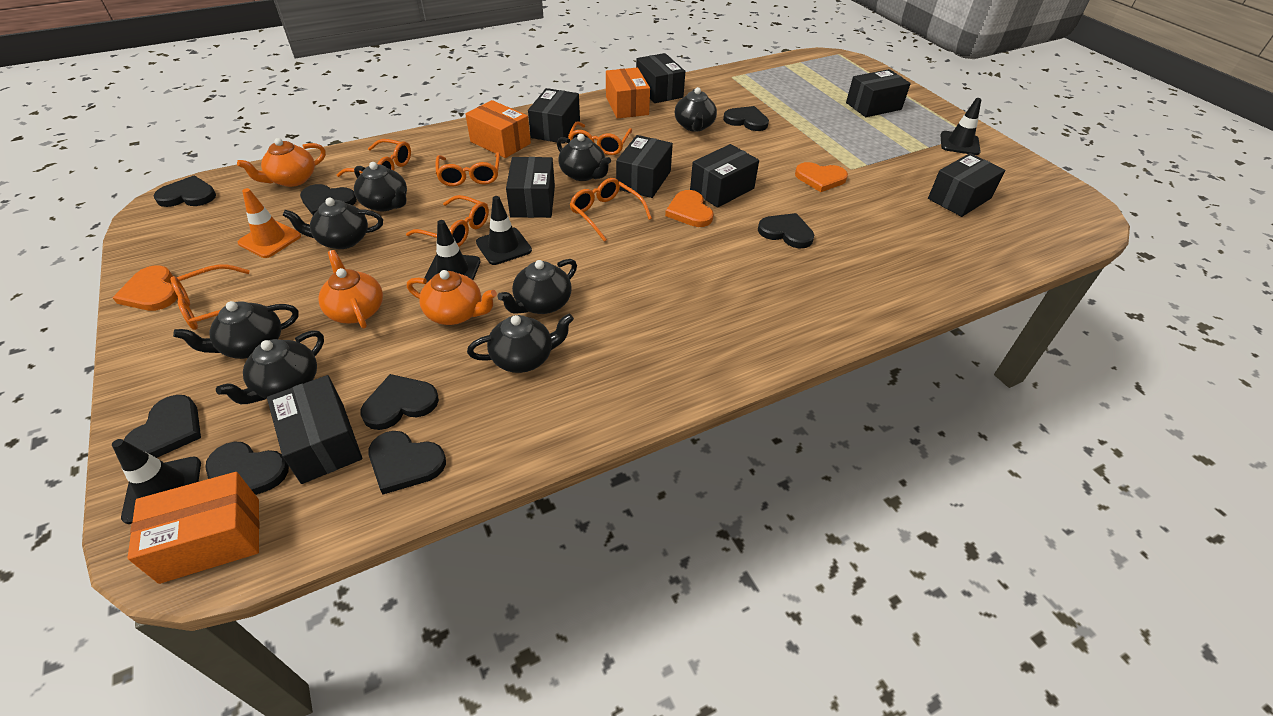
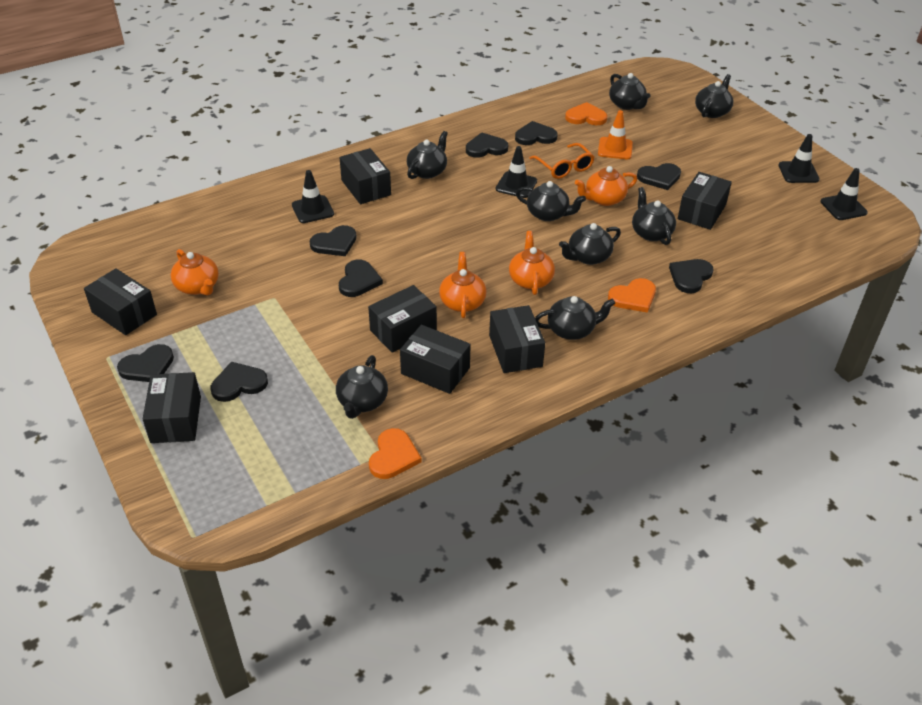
black box: [267,375,362,484] [506,157,555,218] [528,88,580,144] [616,135,673,198] [636,53,685,103] [690,144,759,208] [846,69,911,117] [928,153,1005,217] = 8 -> [84,268,157,335] [143,372,201,443] [339,148,391,204] [368,285,437,353] [400,325,471,394] [489,305,545,373] [678,172,732,230] = 7
orange box: [128,472,259,584] [465,100,531,158] [606,68,650,119] = 3 -> none = 0
orange glasses: [170,264,250,330] [337,139,411,177] [406,195,489,247] [436,152,500,186] [568,121,632,155] [570,178,652,242] = 6 -> [529,143,594,179] = 1
orange teapot: [237,138,326,187] [318,250,383,329] [407,270,497,325] = 3 -> [171,249,219,296] [439,252,487,318] [509,231,555,295] [575,166,637,206] = 4

